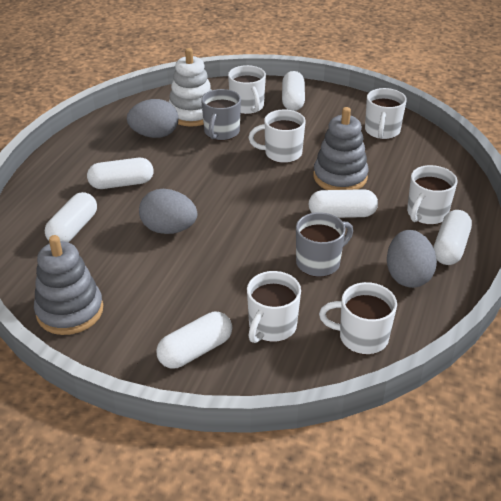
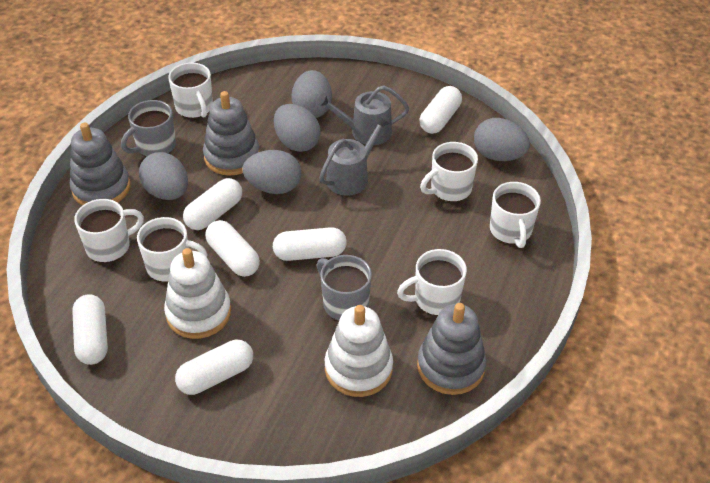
grey egg: [127,99,178,138] [139,189,197,234] [387,230,437,288] = 3 -> [139,152,188,200] [242,150,301,194] [274,104,321,152] [292,70,332,118] [474,118,530,161] = 5
grey stacking toy: [34,235,103,335] [313,107,369,190] = 2 -> [69,123,130,206] [203,91,260,176] [417,303,486,395] = 3
grey watering can: none = 0 -> [317,85,409,145] [319,116,390,196] = 2
white stacking toy: [169,48,212,127] = 1 -> [164,248,231,339] [325,305,393,397] = 2

